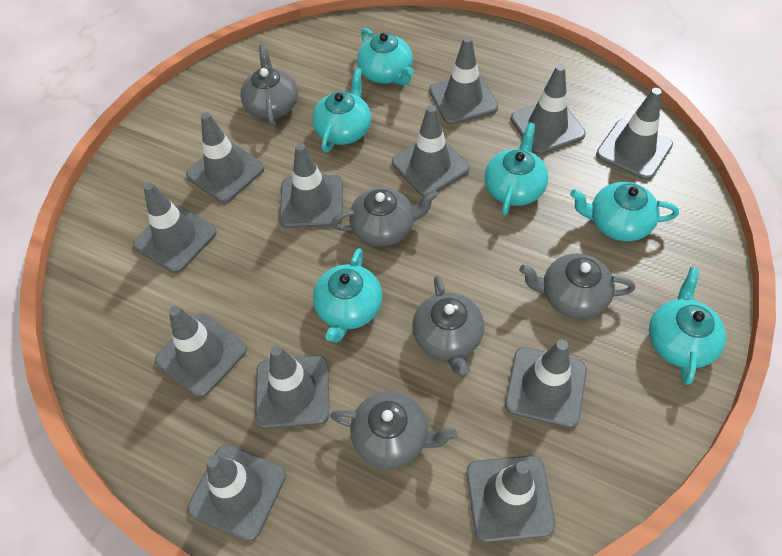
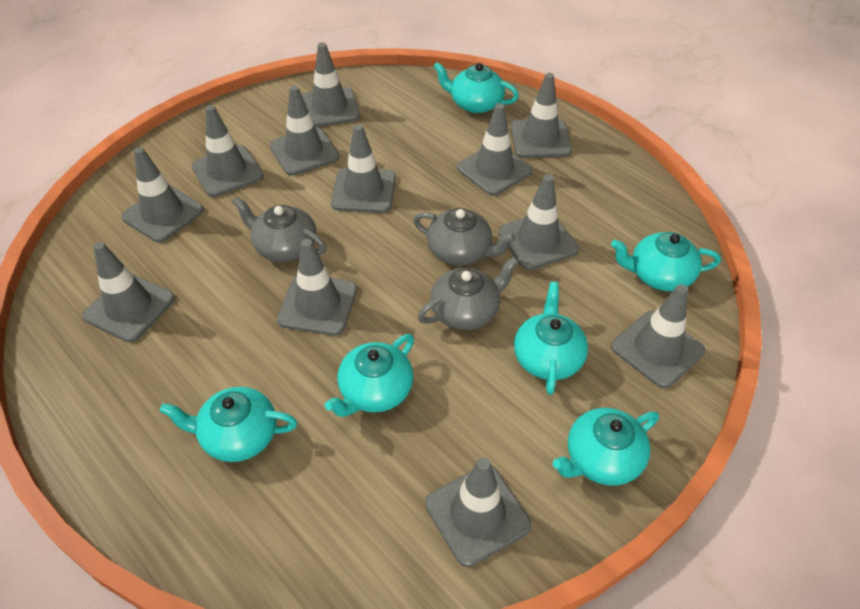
grey teapot: [240,44,298,127] [330,391,457,468] [331,187,438,247] [412,275,484,375] [519,254,635,319] = 5 -> [232,197,327,262] [413,208,516,266] [418,257,519,330] = 3

